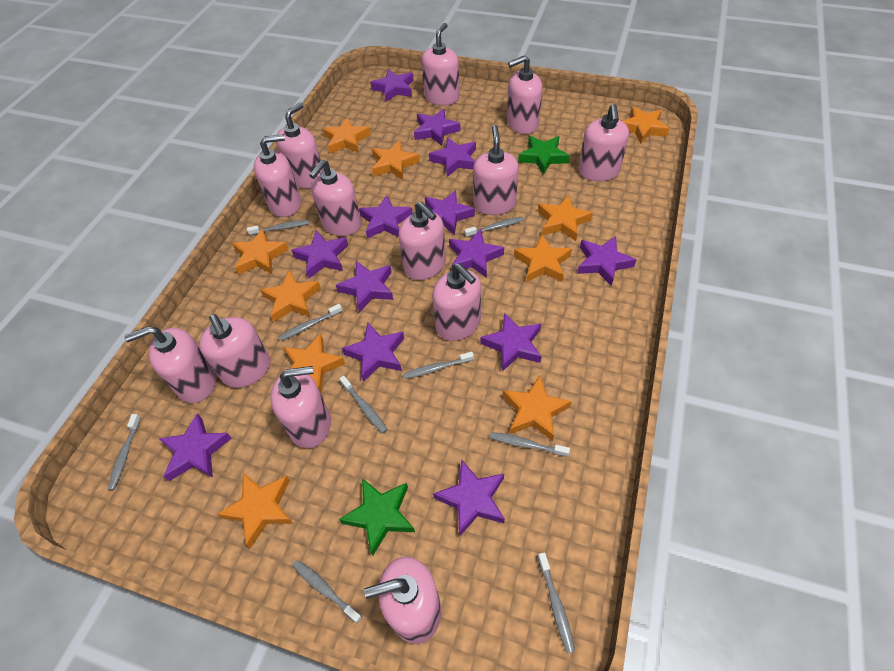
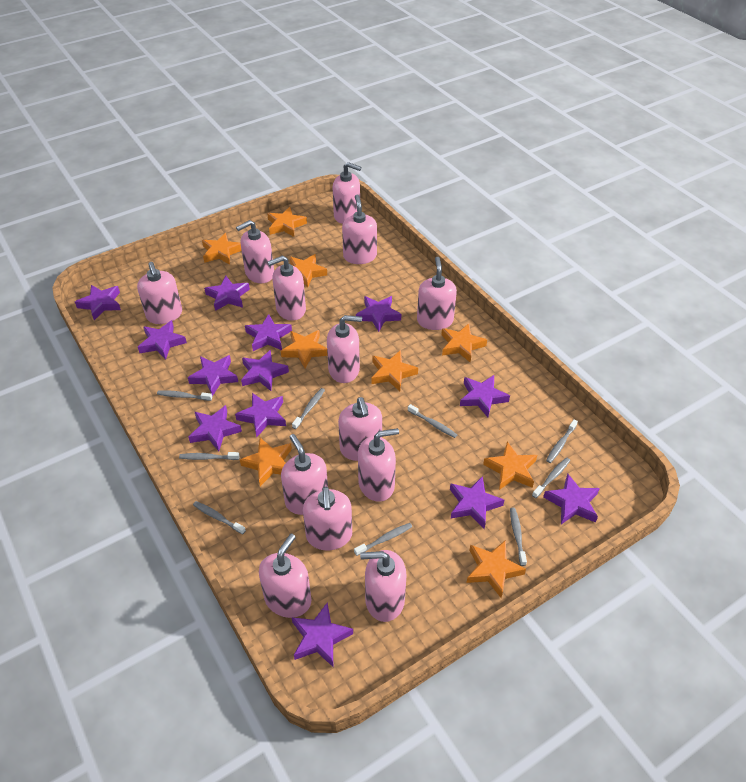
green star: [339,478,415,555] [518,136,570,175] = 2 -> none = 0
orange star: [218,473,294,549] [232,228,289,275] [260,270,321,322] [283,334,345,394] [322,117,371,153] [372,140,420,180] [503,375,571,441] [514,234,572,282] [538,195,593,241] [622,106,670,144] = 10 -> [202,233,242,265] [240,438,292,486] [267,207,307,237] [281,330,328,368] [290,254,327,288] [371,350,418,391] [441,323,487,363] [466,540,526,598] [483,442,537,490] = 9

